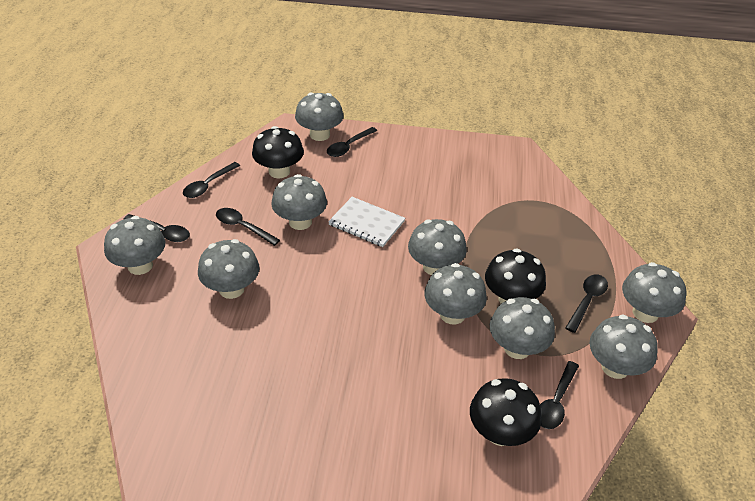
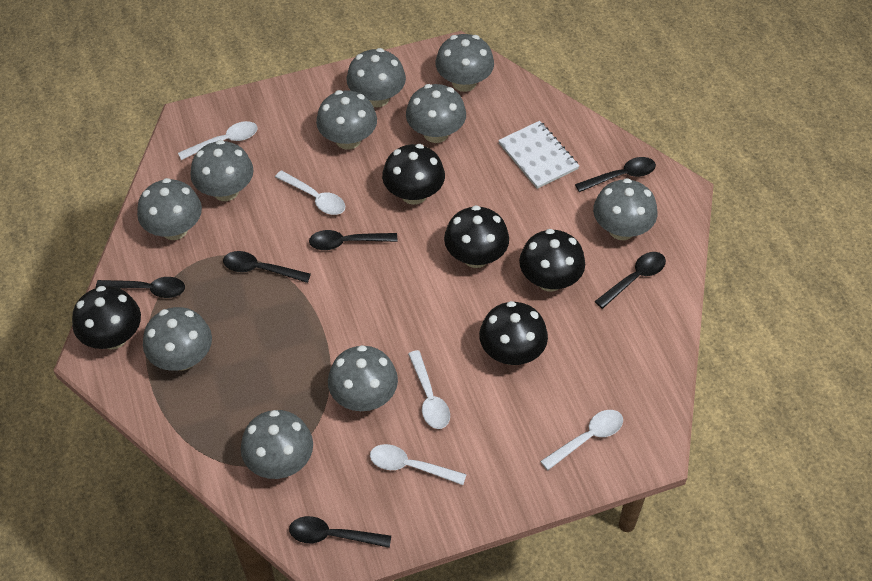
black mushroom: [252,126,304,178] [470,378,542,446] [485,248,546,304] = 3 -> [72,286,141,350] [382,144,445,205] [444,205,509,268] [479,301,548,365] [519,229,585,292] = 5
grey mushroom: [104,216,165,275] [198,239,259,299] [271,174,327,230] [295,92,344,141] [408,219,467,275] [424,263,487,324] [490,297,555,359] [590,314,658,379] [622,262,686,323] = 9 -> [137,178,202,240] [143,307,212,371] [190,140,253,201] [241,410,313,479] [316,90,377,150] [328,345,398,411] [347,48,406,107] [406,84,466,143] [435,34,494,92] [593,178,657,240] = 10
white spoon: none = 0 -> [178,121,258,160] [275,170,345,215] [370,444,467,485] [408,350,450,429] [540,410,623,470] = 5

